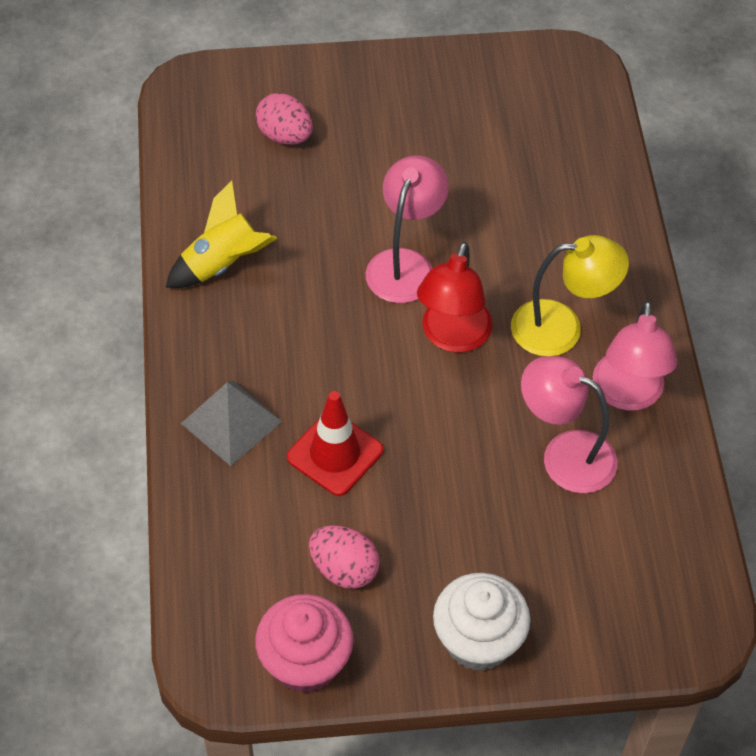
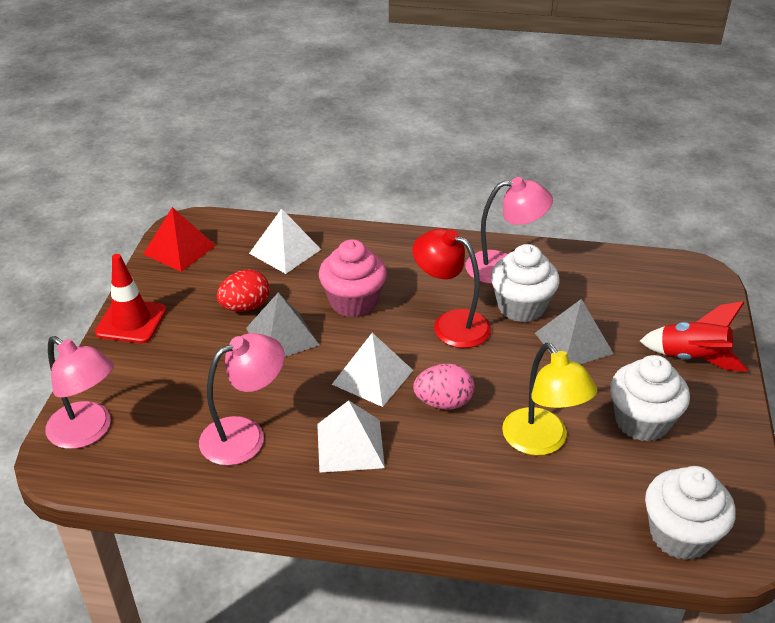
grey pyramid: [181,380,282,466] = 1 -> [246,292,319,357] [535,299,614,364] = 2
pink egg: [256,93,313,145] [309,525,380,589] = 2 -> [413,364,475,410] = 1
red egg: none = 0 -> [217,270,270,312] = 1
red pyramid: none = 0 -> [143,207,216,272] = 1
red rocket: none = 0 -> [640,301,748,372] = 1
white cupcake: [433,573,530,671] = 1 -> [491,244,560,322] [610,355,690,442] [645,466,736,560] = 3
white pyramid: none = 0 -> [249,208,321,274] [317,400,385,473] [332,333,413,407] = 3
yellow rocket: [166,180,277,288] = 1 -> none = 0

